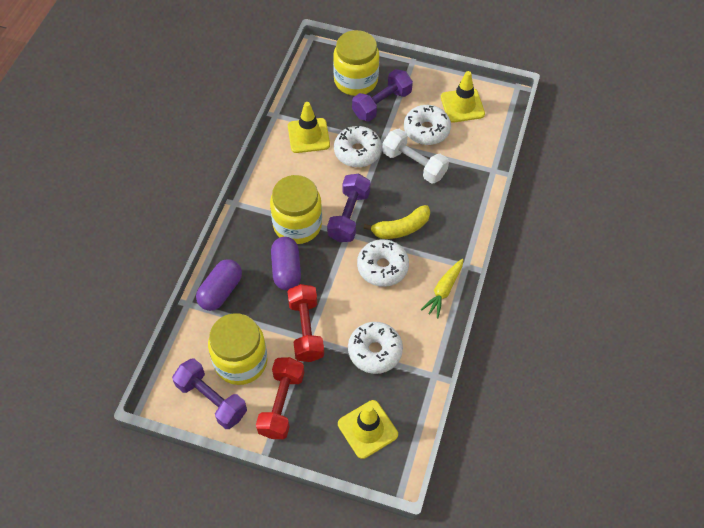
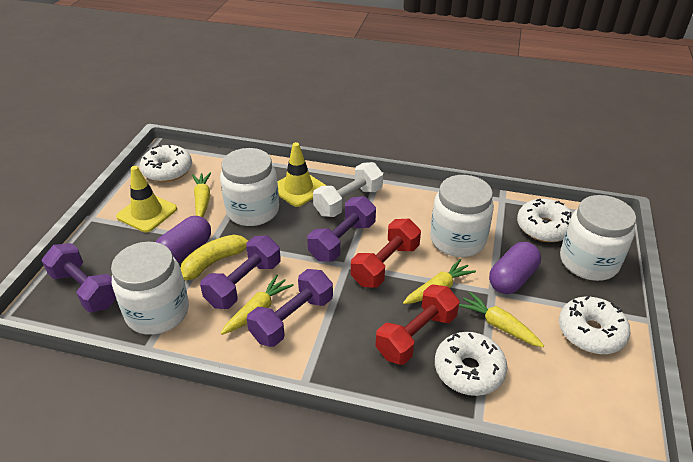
purple dumbbell: [172,359,247,429] [327,174,371,242] [352,69,413,121] = 3 -> [41,243,116,312] [200,236,281,309] [247,269,333,347] [307,196,376,262] = 4
white jar: none = 0 -> [111,242,189,335] [220,148,279,226] [430,175,494,257] [560,195,636,281] = 4
yellow carrot: [421,259,463,319] = 1 -> [192,172,211,217] [221,275,294,335] [403,259,476,304] [459,292,544,347] = 4
yellow jar: [208,313,267,385] [270,175,322,244] [333,30,379,96] = 3 -> none = 0
yellow traffic cone: [288,102,330,153] [338,400,398,459] [441,71,485,123] = 3 -> [116,166,177,232] [277,142,326,207] = 2

